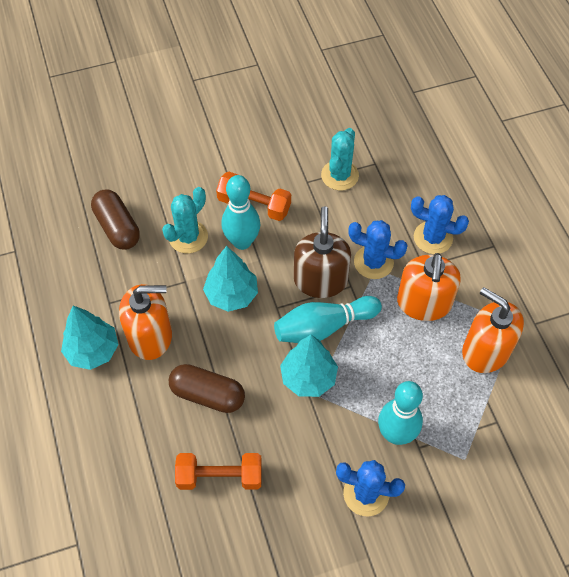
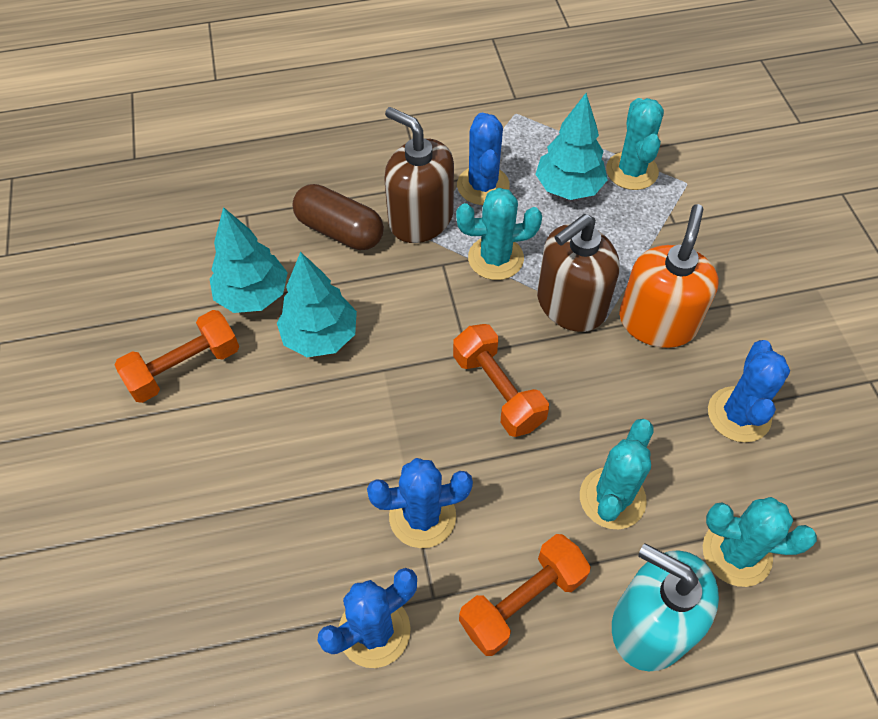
blue cactus: [336,460,405,517] [348,220,408,279] [411,195,469,254] = 3 -> [318,568,417,668] [367,458,473,548] [457,113,510,205] [708,340,790,442] = 4
brown capsule: [91,190,140,250] [169,364,245,413] = 2 -> [292,184,384,250] = 1
brown soap dispenser: [294,206,351,298] = 1 -> [384,107,454,243] [537,214,620,332] = 2
orange dumbbell: [175,453,262,490] [216,172,291,221] = 2 -> [114,310,239,403] [453,324,549,437] [459,534,591,656] = 3
orange soap dispenser: [119,284,172,360] [397,253,461,321] [462,287,524,373] = 3 -> [619,204,719,348] = 1
turquoise bowling pin: [221,175,260,250] [274,296,382,343] [378,381,423,445] = 3 -> none = 0
turquoise cactus: [162,187,208,253] [321,128,359,191] = 2 -> [456,188,542,280] [580,419,654,529] [606,98,664,190] [703,497,817,587] = 4
turquoise soap dispenser: none = 0 -> [612,543,719,671] = 1

